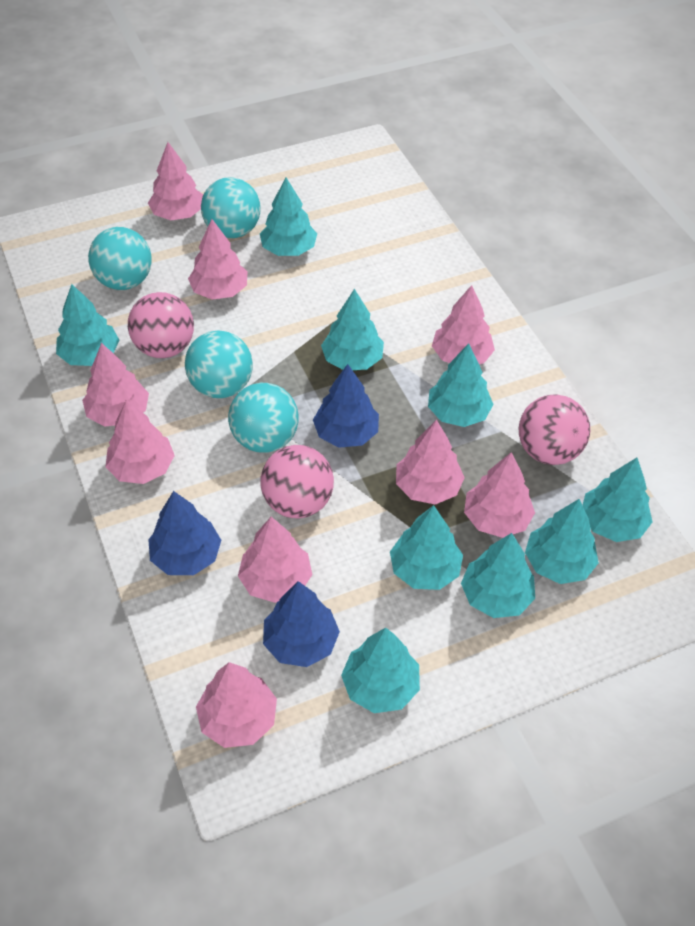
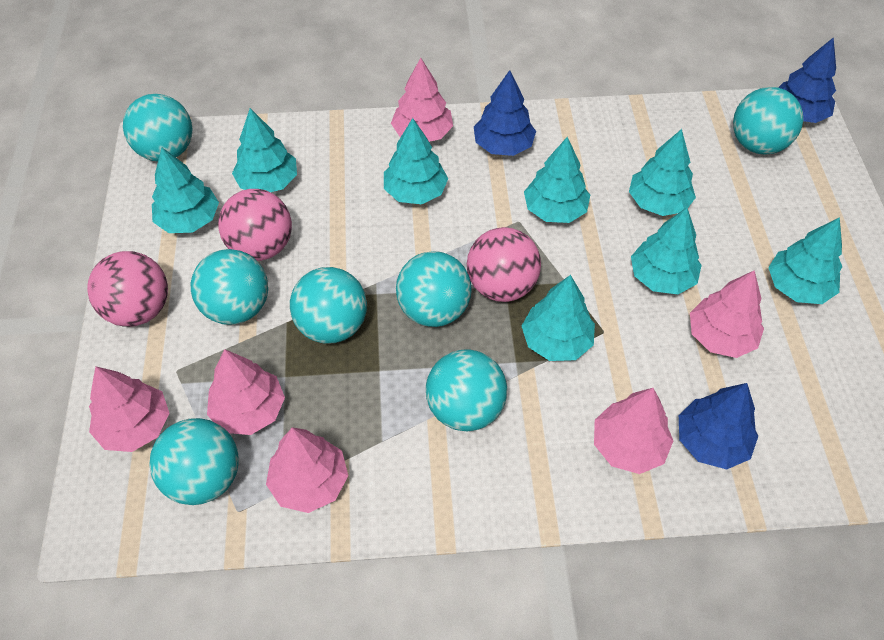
pink tree: [82,343,149,427] [105,399,175,484] [148,142,203,220] [188,219,248,300] [196,662,277,748] [238,517,312,603] [396,419,465,505] [432,285,495,364] [464,452,535,538] = 9 -> [89,367,169,452] [207,349,285,435] [266,427,348,513] [391,58,453,142] [594,388,673,474] [690,270,764,358] = 6
turquoise ball: [88,227,152,290] [185,330,253,398] [201,177,261,238] [228,383,299,453] = 4 -> [123,94,192,162] [149,418,239,505] [191,249,268,325] [290,267,367,344] [396,251,472,327] [426,349,507,431] [733,87,803,155] = 7
turquoise tree: [56,284,120,366] [260,178,317,256] [321,289,384,370] [341,628,420,713] [390,505,463,590] [428,343,494,427] [461,533,535,618] [525,499,599,584] [583,458,653,542] = 9 -> [152,147,219,233] [232,108,297,192] [384,118,448,204] [522,275,595,361] [524,137,590,223] [629,129,696,216] [631,208,702,294] [768,217,842,304] = 8

